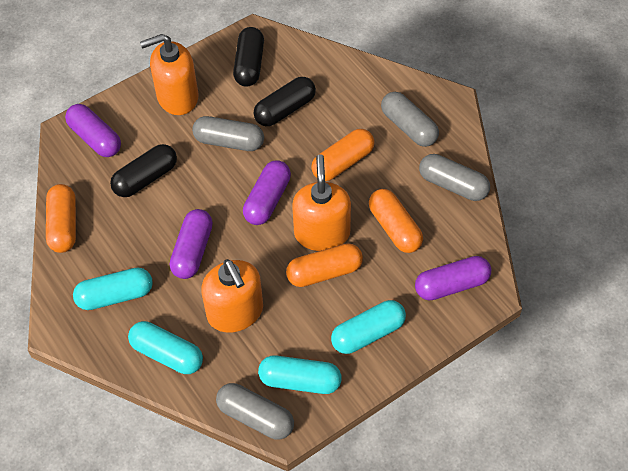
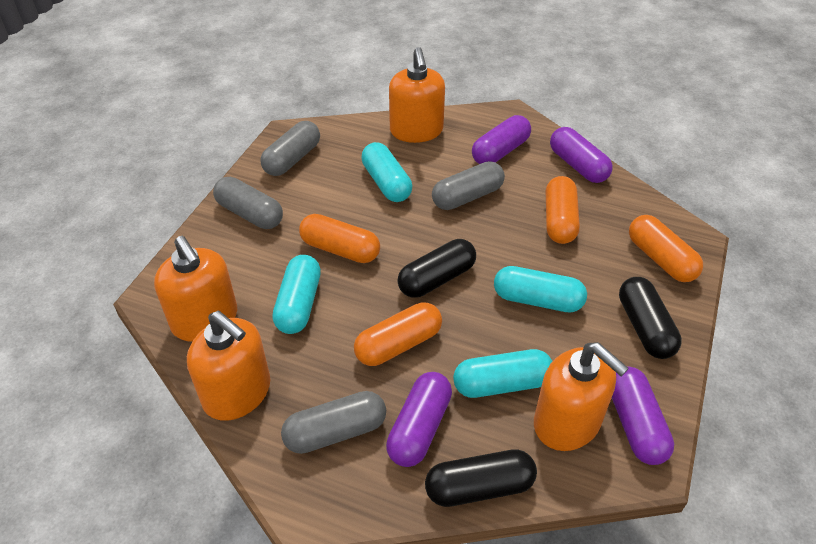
orange soap dispenser: [140,34,198,115] [201,259,263,333] [292,154,351,251] = 3 -> [154,236,237,342] [187,311,270,421] [389,47,445,143] [534,342,629,451] = 4

